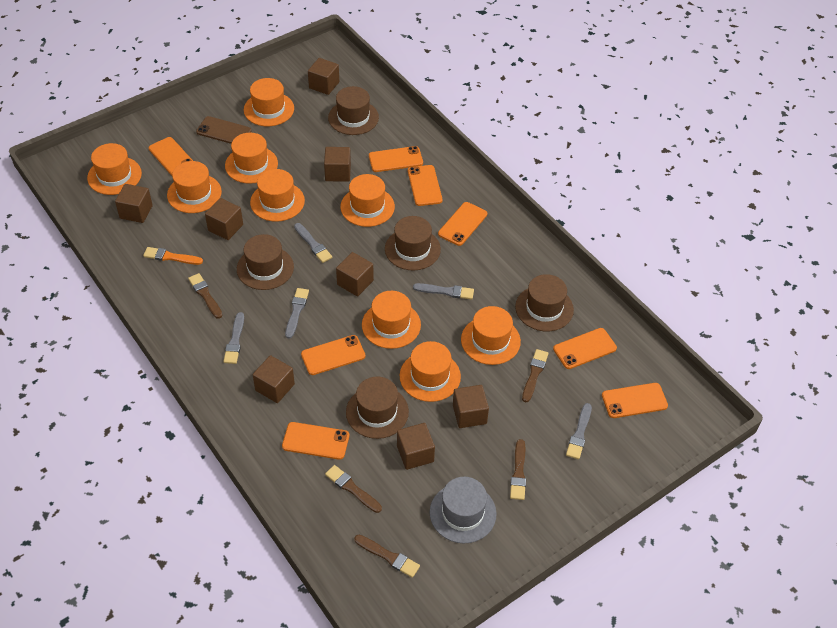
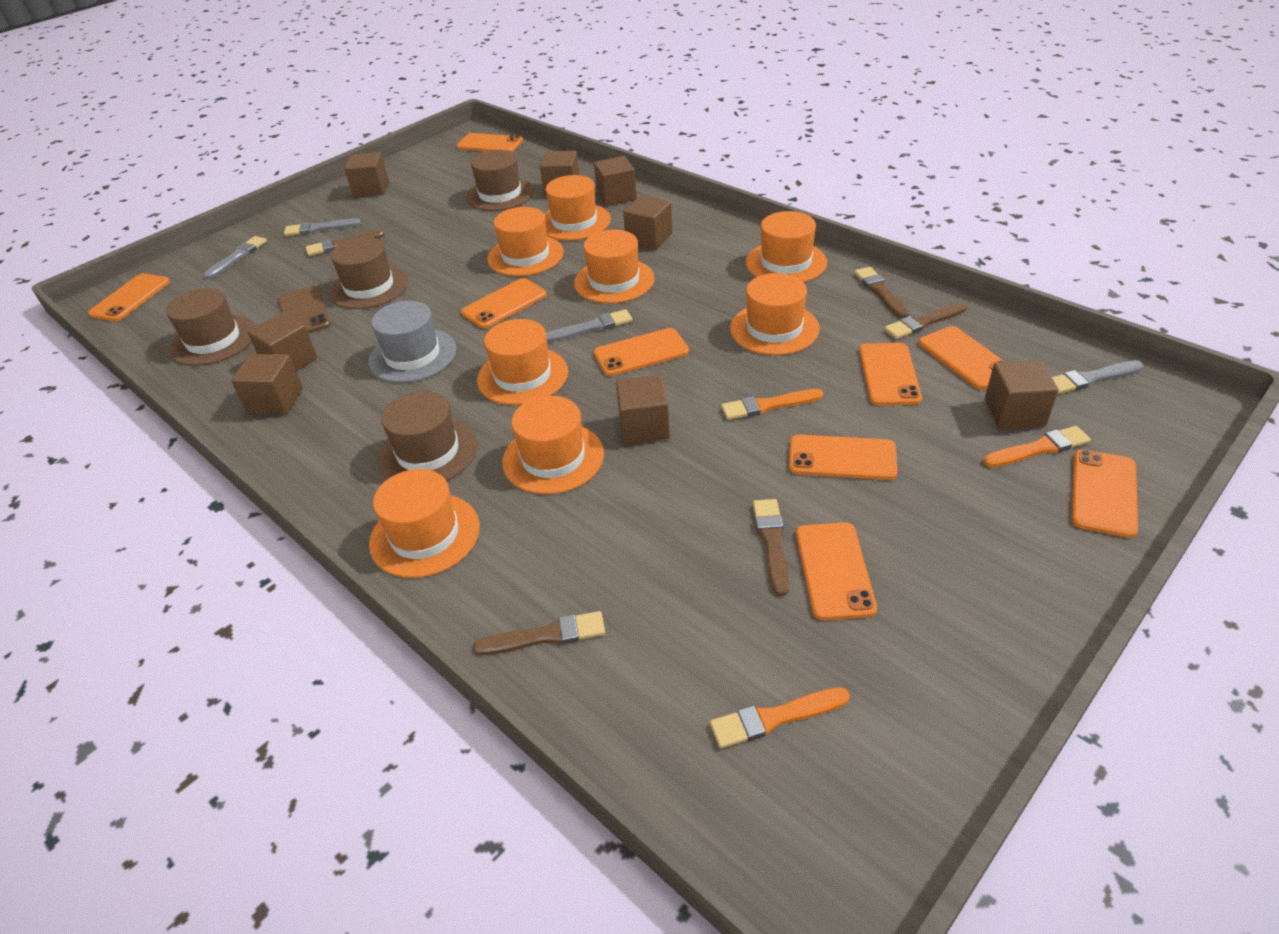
brown hat: [237,234,294,290] [328,86,379,135] [346,377,409,439] [385,216,441,271] [515,274,574,331] = 5 -> [166,288,255,366] [329,237,409,309] [377,391,478,481] [466,150,534,211] = 4
grey brush: [223,312,244,364] [285,288,309,339] [294,223,332,263] [413,283,474,300] [566,403,592,459] = 5 -> [203,236,267,279] [284,218,361,236] [546,309,632,342] [1052,360,1143,394] = 4
orange brush: [143,247,203,265] = 1 -> [710,687,850,748] [721,389,823,420] [983,426,1091,467] = 3
orange hat: [87,143,142,195] [167,161,222,213] [225,133,278,184] [244,78,294,126] [250,169,305,222] [340,174,395,227] [362,291,421,349] [400,341,461,402] [461,306,521,365] = 9 -> [369,469,480,578] [477,319,568,405] [487,207,564,276] [502,396,604,494] [544,175,611,240] [574,230,654,304] [730,273,820,355] [746,211,827,282] = 8
orange phone: [149,137,193,176] [282,422,349,460] [301,335,365,375] [369,146,423,172] [408,165,443,206] [438,202,487,246] [553,328,617,369] [602,383,668,418] = 8 -> [88,273,170,321] [457,133,523,152] [461,278,547,328] [594,328,689,376] [789,435,898,480] [796,522,877,620] [859,343,922,405] [919,326,1005,390] [1071,449,1138,538] = 9

